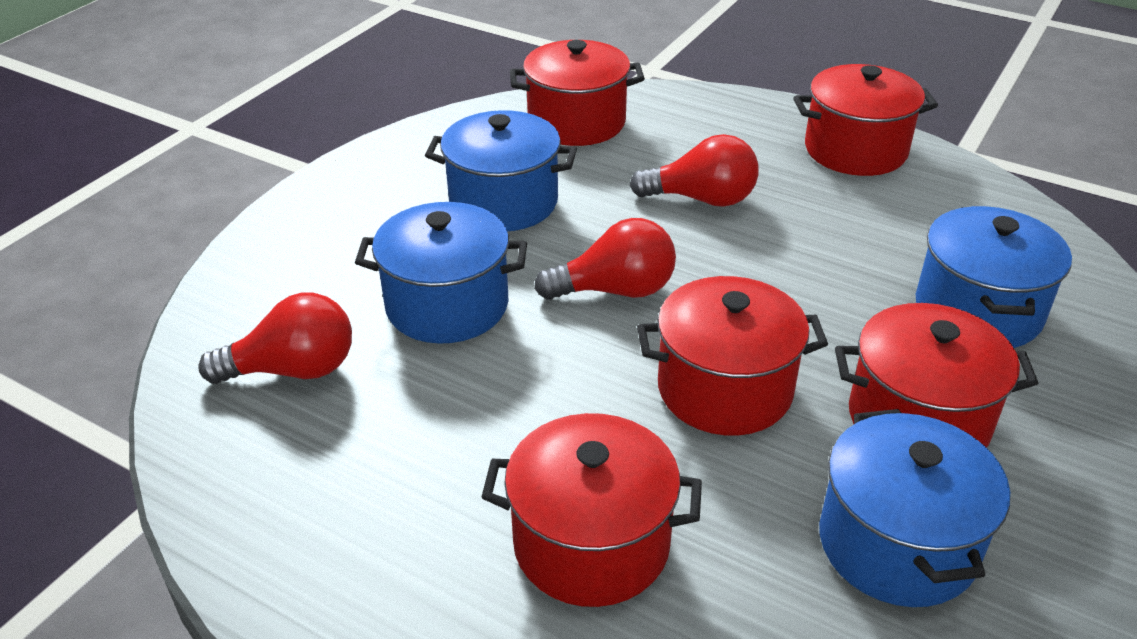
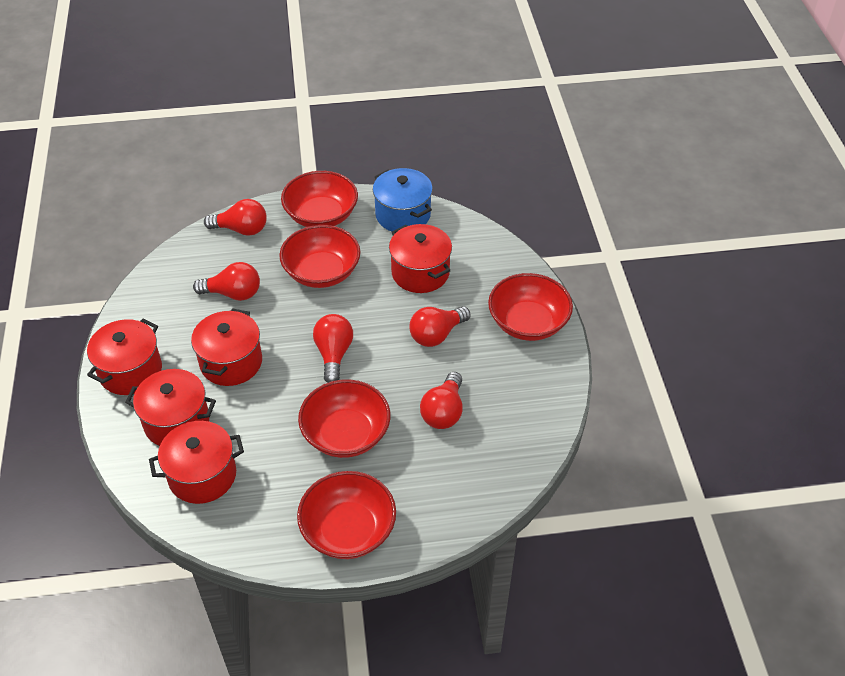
blue pot: [355,202,527,344] [425,110,577,231] [819,409,1010,607] [916,206,1072,348] = 4 -> [373,168,433,231] = 1
red bowl: none = 0 -> [279,225,360,288] [281,171,358,227] [297,471,396,559] [298,379,390,458] [488,273,573,341] = 5
red light bulb: [198,293,352,384] [534,218,676,300] [629,134,759,207] = 3 -> [193,262,260,301] [204,199,267,236] [313,314,353,383] [410,306,471,347] [420,372,463,429] = 5

